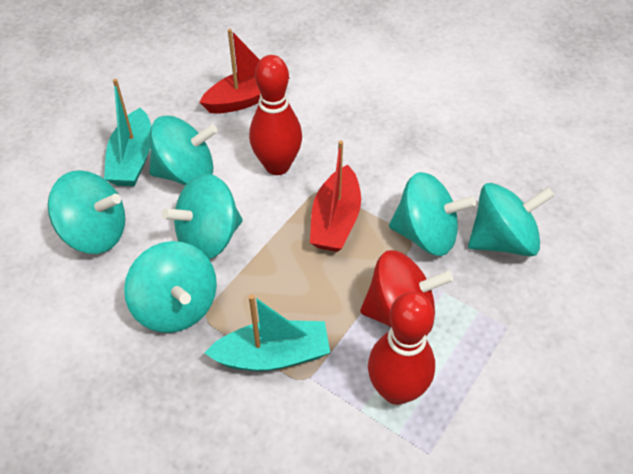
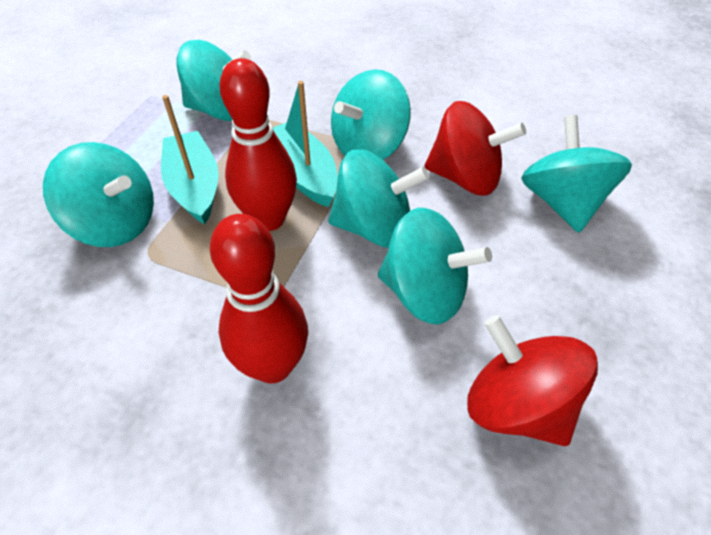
red boat: [199,29,290,114] [310,141,361,252] = 2 -> none = 0
red spinning top: [360,250,453,336] = 1 -> [425,101,526,196] [467,315,598,446] = 2

